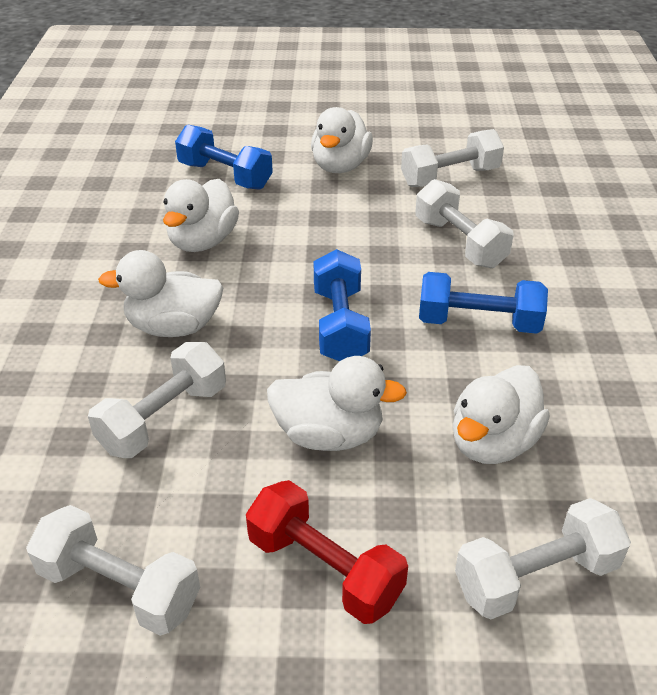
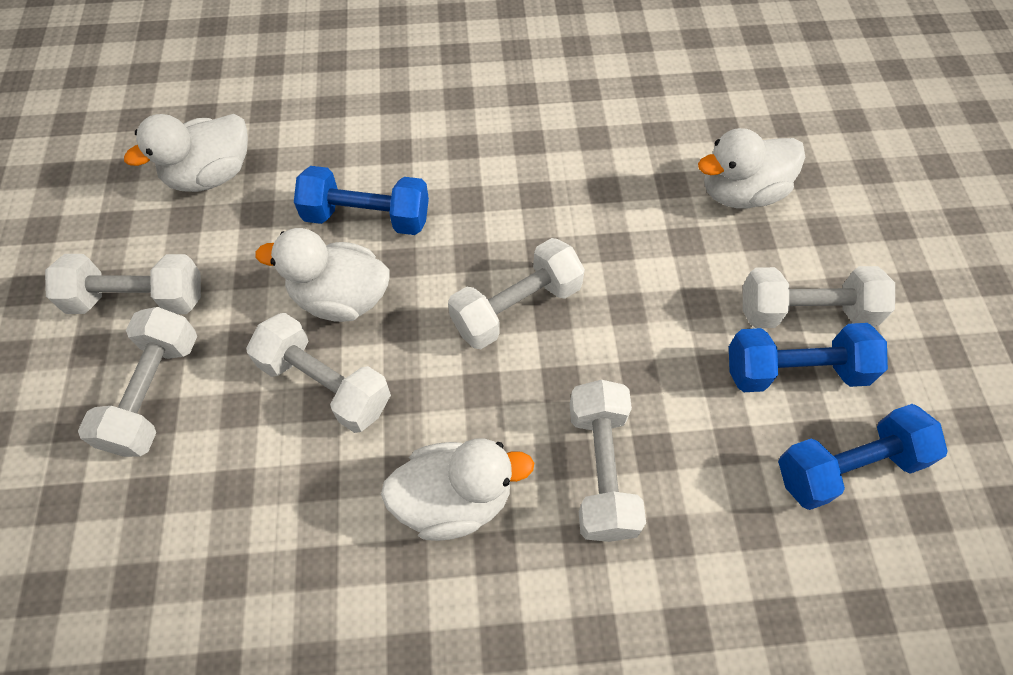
red dumbbell: [246,480,408,624] = 1 -> none = 0
white duck: [98,250,223,337] [163,179,239,252] [267,356,407,451] [311,107,373,173] [453,365,550,464] = 5 -> [124,114,248,192] [255,228,390,322] [381,439,534,541] [698,128,805,208] = 4
white dumbbell: [26,505,200,636] [88,342,226,458] [401,129,504,187] [415,179,514,268] [455,498,631,619] = 5 -> [45,254,201,314] [78,307,197,457] [246,313,391,433] [448,238,585,349] [570,380,646,542] [743,266,895,328] = 6

